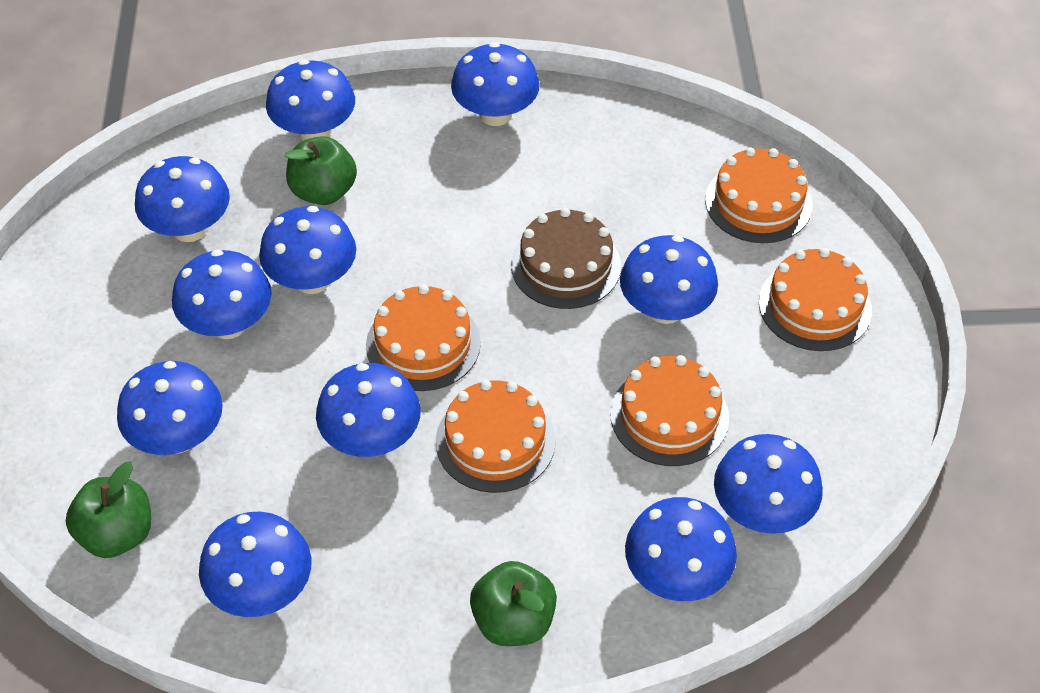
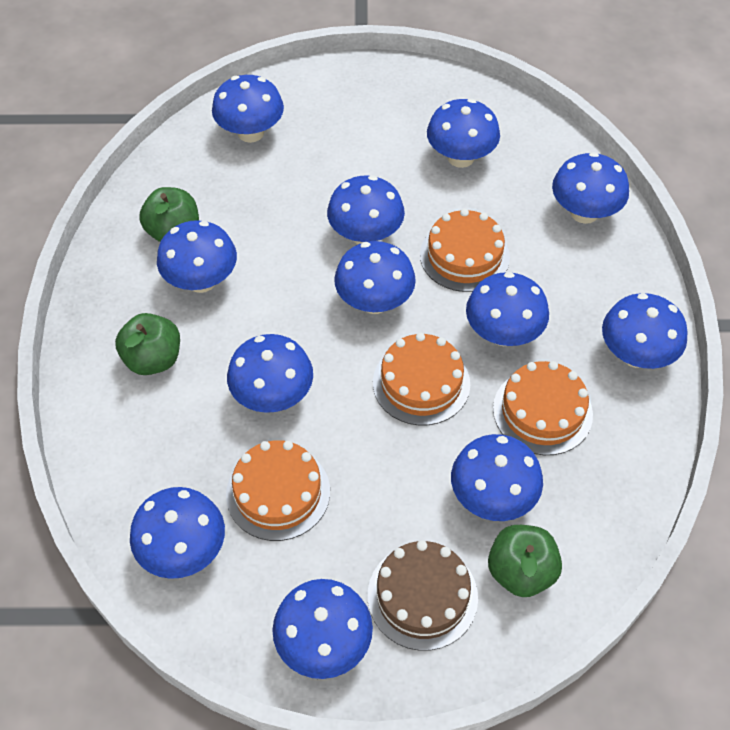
blue mushroom: [117,361,223,455] [135,156,230,242] [172,250,271,339] [199,512,311,617] [259,206,356,294] [266,60,355,141] [316,363,421,457] [451,42,540,126] [620,235,718,324] [625,497,737,601] [714,434,823,534] = 11 -> [130,487,225,579] [157,220,237,293] [212,75,284,143] [227,334,313,413] [272,579,373,679] [327,175,405,245] [334,241,416,314] [427,99,500,168] [451,434,543,521] [466,272,549,346] [552,152,629,224] [602,293,688,369] = 12
orange cake: [366,284,481,391] [436,380,556,493] [610,355,729,466] [705,147,812,243] [759,248,872,351] = 5 -> [226,440,330,541] [373,333,470,426] [420,209,510,292] [493,361,593,455] = 4

